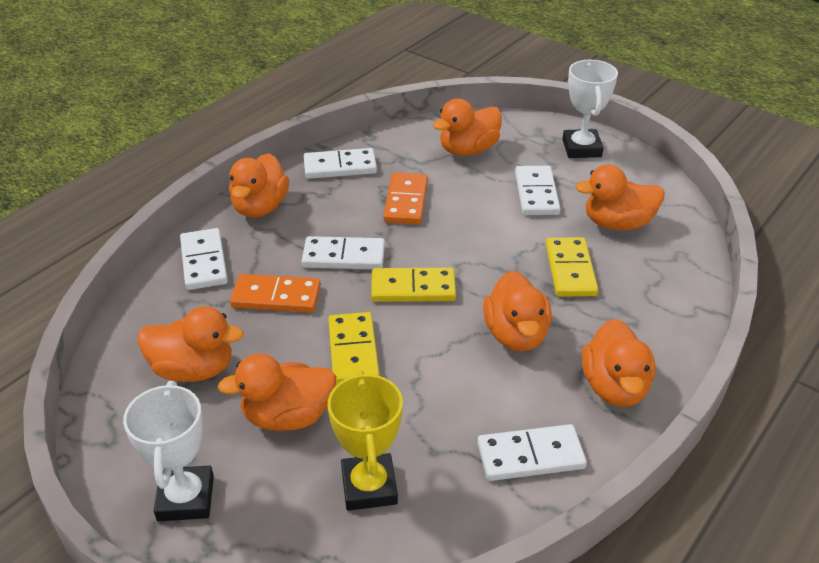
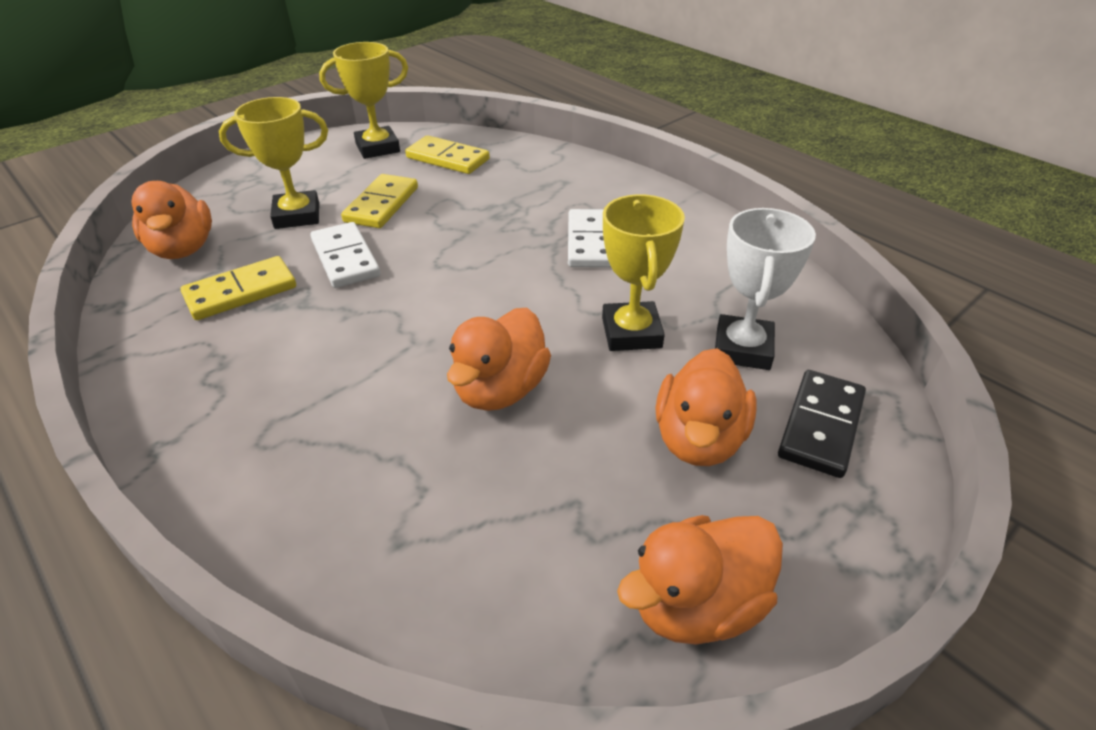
black domino: none = 0 -> [778,370,866,478] = 1
orange domino: [230,274,321,313] [383,172,428,224] = 2 -> none = 0
orange duck: [138,306,244,382] [217,354,336,431] [229,153,289,217] [433,98,502,156] [483,271,552,352] [575,164,664,230] [582,319,655,407] = 7 -> [131,181,212,259] [447,308,551,411] [617,515,783,645] [655,348,757,466] = 4
white domino: [180,228,228,290] [302,236,385,270] [304,148,377,179] [478,424,587,481] [515,166,561,215] = 5 -> [310,222,380,288] [568,209,611,268] = 2
white trophy: [123,381,214,521] [562,60,618,158] = 2 -> [715,208,816,370] = 1
yellow trophy: [328,370,403,511] = 1 -> [219,97,328,229] [319,42,408,159] [602,194,685,351] = 3

